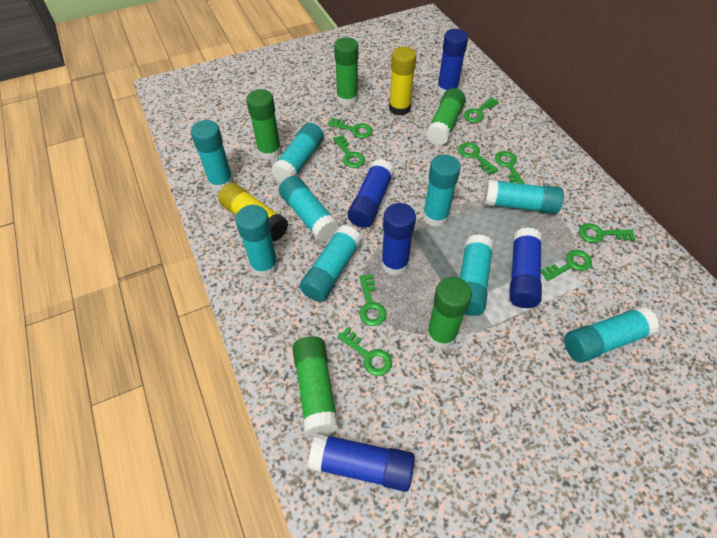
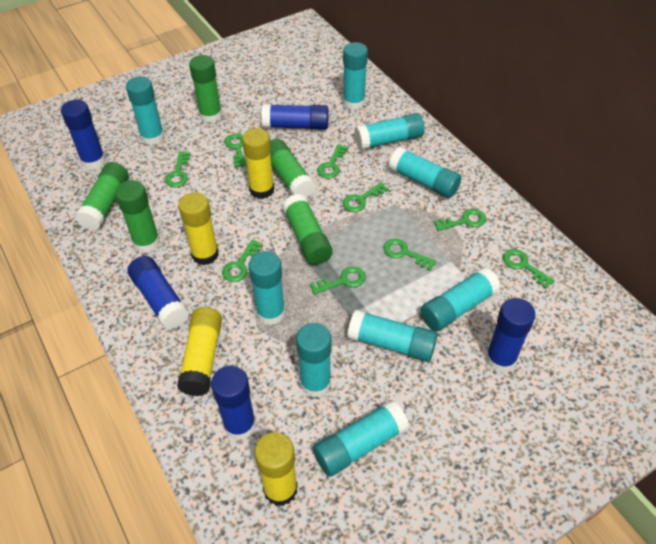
yellow glue stick: [218,183,288,242] [389,47,416,116] = 2 -> [177,307,222,396] [178,192,219,265] [242,128,274,199] [255,432,298,506] = 4

